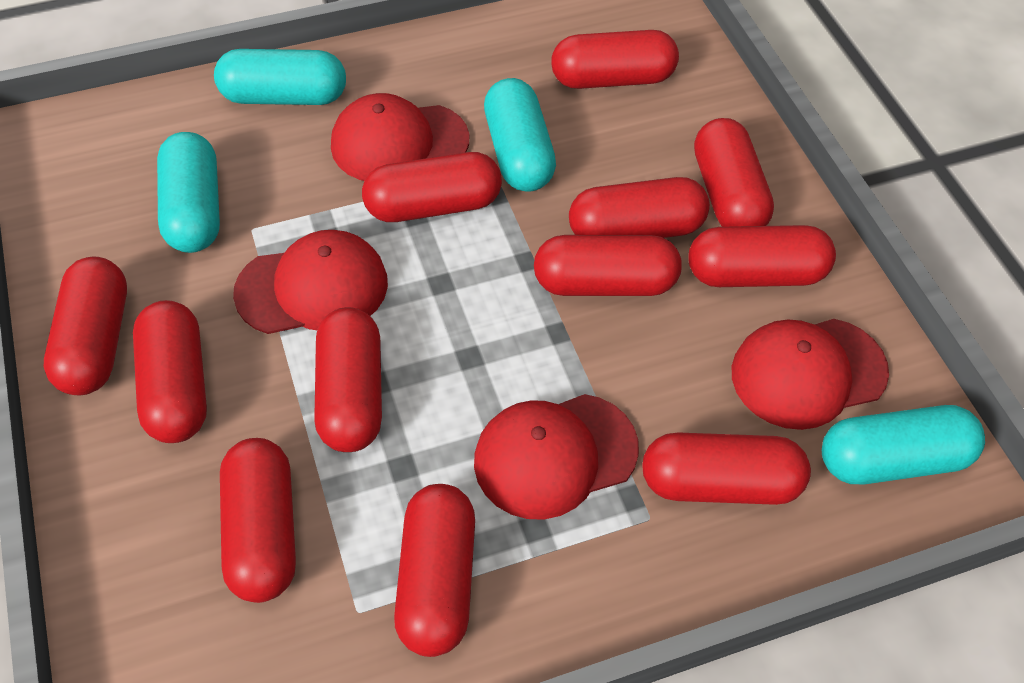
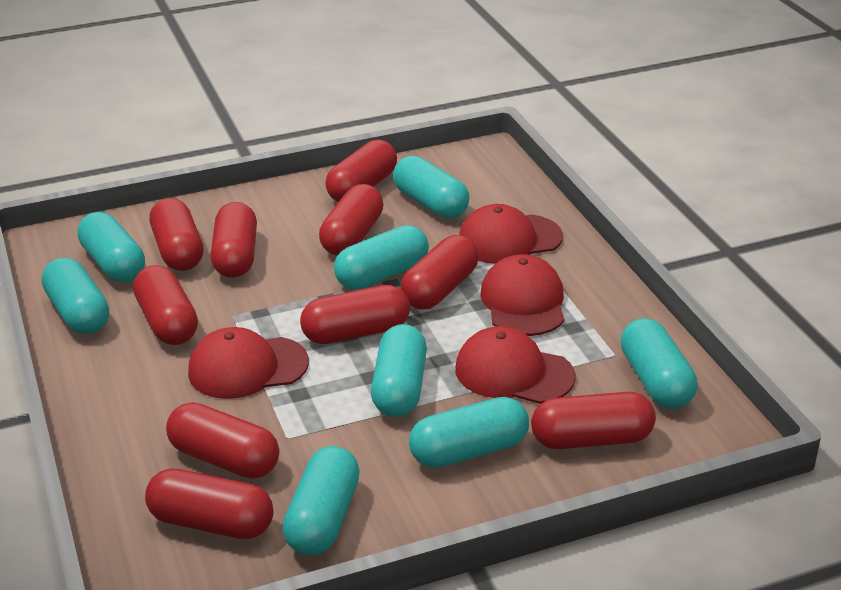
red capsule: [44,256,127,395] [133,300,207,443] [220,438,296,603] [314,307,382,452] [362,152,502,222] [394,484,475,657] [534,235,682,296] [551,30,679,89] [569,177,710,238] [642,432,811,505] [688,225,836,287] [694,118,774,227] = 12 -> [133,265,198,345] [145,468,273,539] [150,198,203,271] [166,402,279,479] [211,202,257,278] [300,285,410,344] [319,184,384,256] [325,140,397,202] [401,235,479,309] [531,392,656,449] = 10
turquoise capsule: [157,132,220,253] [214,49,346,105] [484,78,556,192] [822,405,985,484] = 4 -> [42,258,109,334] [77,212,145,282] [283,446,360,555] [334,225,429,290] [371,324,427,417] [393,156,470,219] [409,397,529,468] [621,318,698,409] = 8

